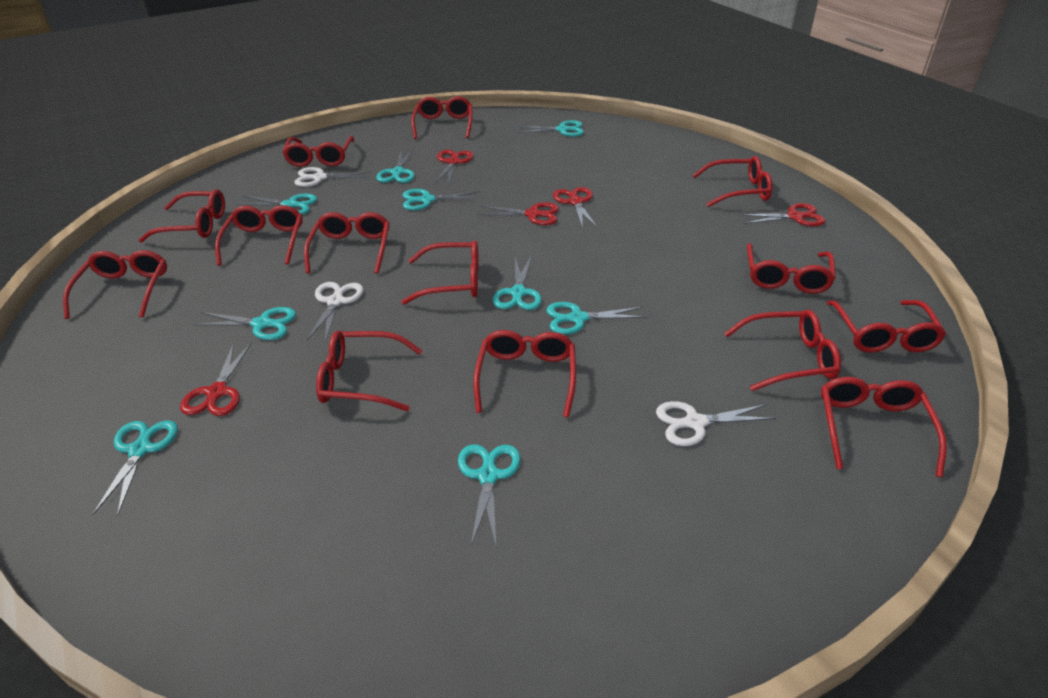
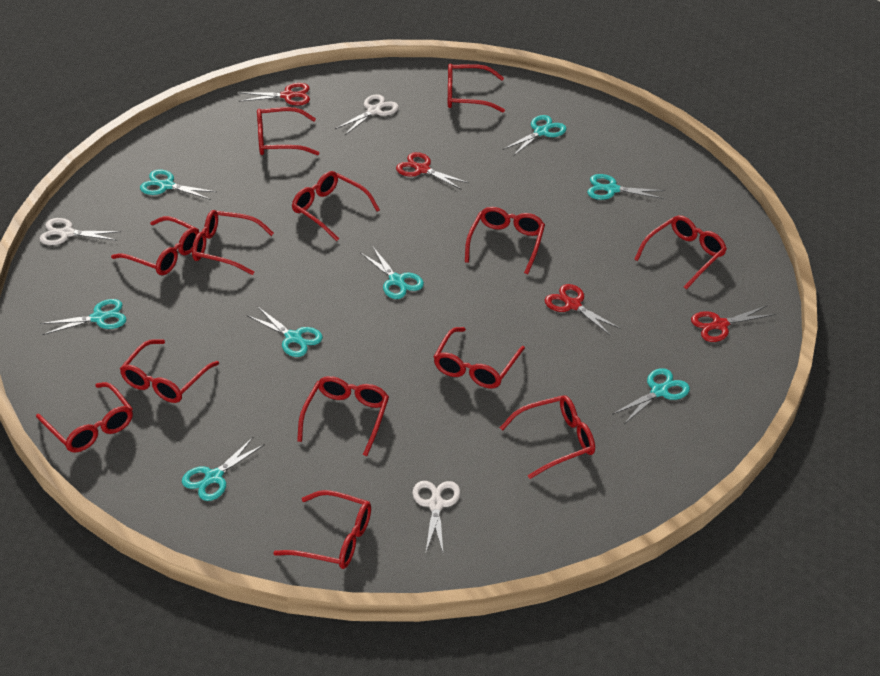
red glasses: [63,250,167,319] [139,189,225,243] [215,205,302,266] [282,136,354,167] [304,212,390,274] [316,331,423,411] [401,240,479,305] [411,96,473,139] [473,330,576,417] [692,156,772,207] [724,310,841,391] [747,243,836,294] [821,377,947,477] [827,300,946,353] = 14 -> [36,382,133,453] [111,216,199,275] [120,339,219,403] [192,210,274,275] [257,107,319,155] [273,490,371,569] [292,171,380,241] [297,376,389,456] [434,327,525,388] [448,63,505,113] [465,207,545,274] [500,395,595,479] [634,215,727,290] = 13
red scissors: [180,342,252,416] [435,150,474,183] [477,202,559,225] [553,187,598,229] [739,203,825,226] = 5 -> [239,83,310,105] [396,152,469,190] [545,284,621,336] [691,306,775,342] = 4
turquoise scissors: [92,420,178,516] [193,307,296,340] [236,193,317,215] [376,149,415,183] [403,189,481,210] [458,445,521,545] [493,257,542,310] [517,120,584,137] [546,302,647,334] = 9 -> [40,299,127,335] [140,170,217,200] [182,437,265,501] [247,307,323,357] [361,247,424,299] [503,115,566,156] [587,174,665,200] [612,368,690,424] = 8

